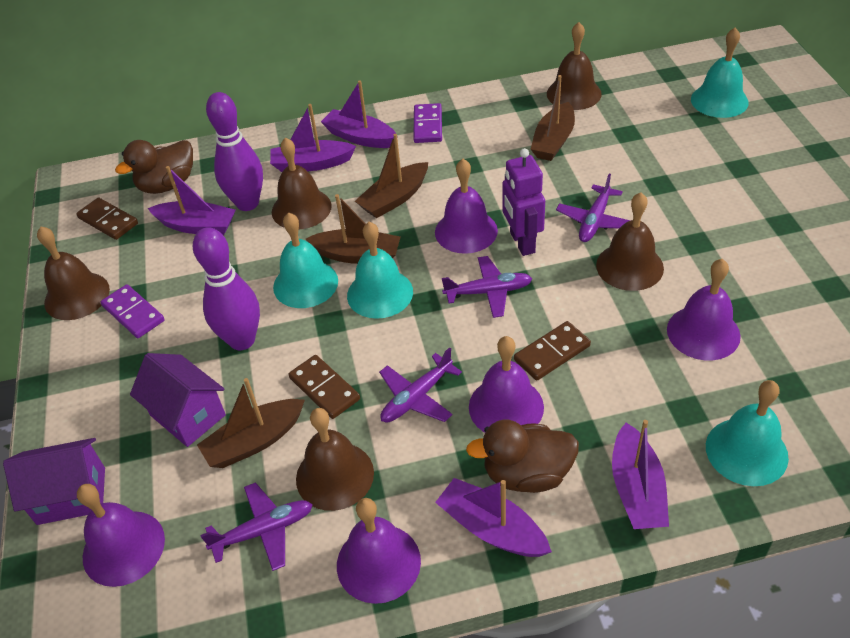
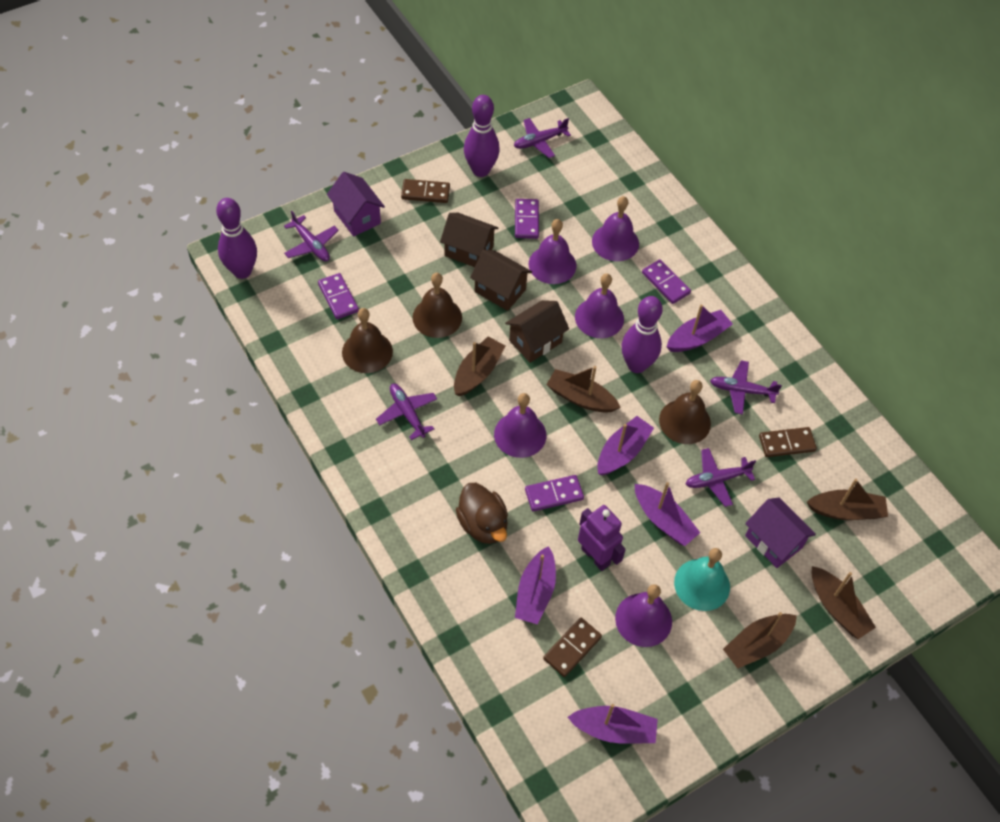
brown bell: [37,226,110,320] [272,137,332,229] [296,408,374,511] [547,22,602,110] [596,192,664,291] = 5 -> [342,308,393,373] [413,273,462,338] [659,380,711,444] = 3
brown boat: [197,378,305,468] [306,194,400,264] [355,134,428,218] [531,75,575,161] = 4 -> [454,336,505,396] [546,366,621,413] [723,612,797,669] [807,479,888,520] [812,566,876,639] = 5
brown duck: [115,140,193,194] [466,420,579,493] = 2 -> [456,483,508,544] = 1
brown house: none = 0 -> [440,213,498,267] [470,250,532,311] [505,300,569,363] = 3
purple bowling pin: [193,227,260,350] [206,92,263,211] = 2 -> [216,198,257,279] [464,95,500,177] [622,296,663,373] = 3
purple domino: [101,284,165,338] [413,103,442,143] = 2 -> [318,273,359,319] [515,199,539,239] [525,475,584,511] [642,259,691,304] = 4
purple plane: [200,482,313,571] [379,347,462,423] [442,256,532,318] [556,174,630,242] = 4 -> [284,211,339,261] [376,383,437,440] [514,118,571,158] [686,448,756,507] [710,360,782,415] = 5
turquoise bell: [273,213,338,308] [347,222,413,319] [691,27,749,118] [706,380,789,486] = 4 -> [674,548,730,611] = 1

